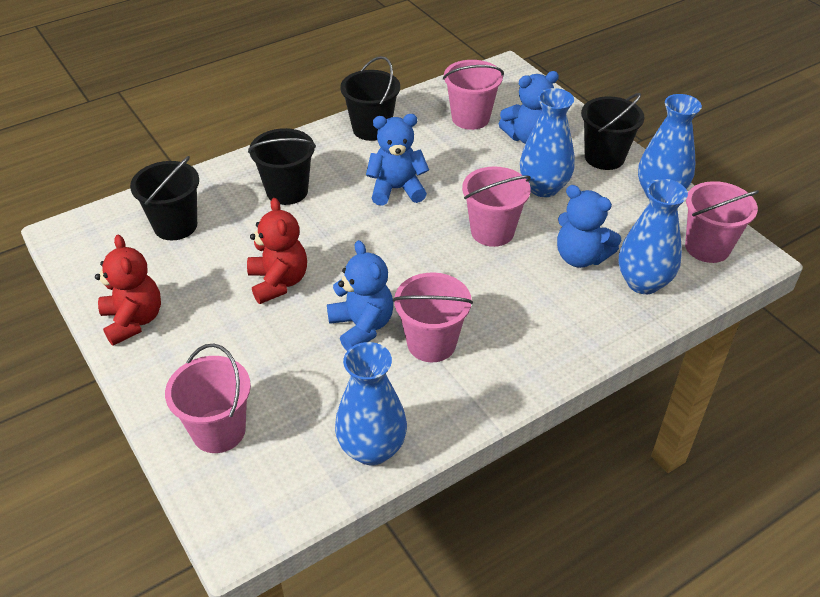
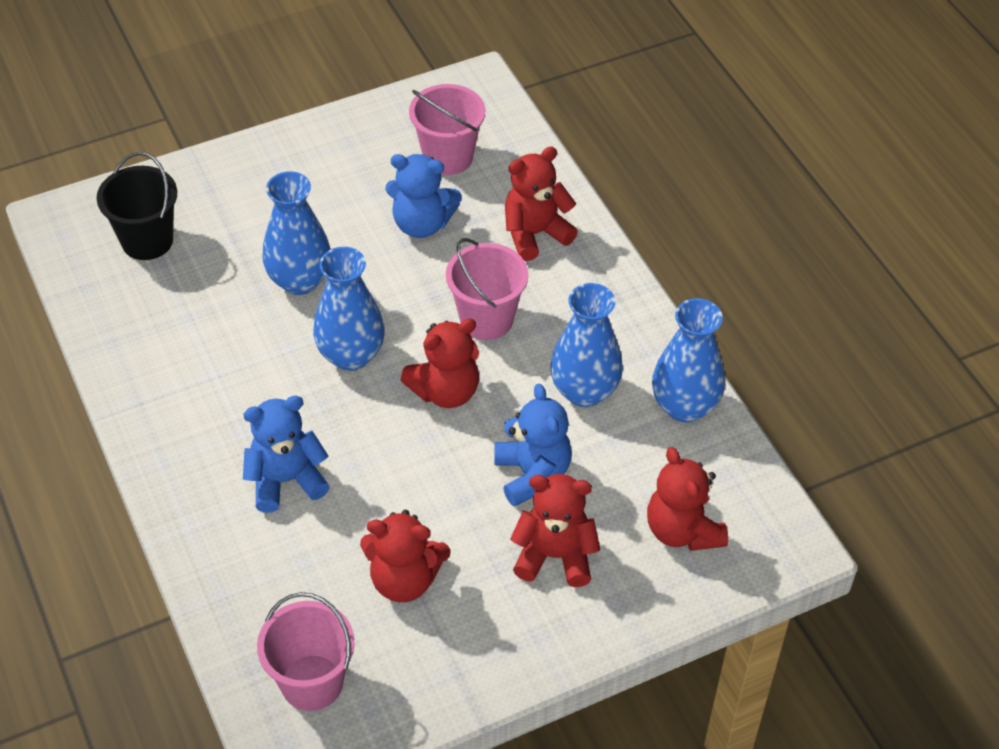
black bucket: [130,156,199,240] [248,128,316,205] [340,56,400,141] [581,93,645,170] = 4 -> [97,152,177,260] = 1
blue teddy bear: [327,240,393,351] [366,114,429,206] [499,71,559,144] [557,185,621,268] = 4 -> [243,395,330,513] [385,154,462,238] [494,383,572,507] = 3
pink bucket: [165,344,251,453] [393,272,473,362] [443,60,504,130] [462,166,531,247] [685,181,759,263] = 5 -> [257,592,355,711] [409,84,485,175] [446,238,528,340] = 3
red teddy bear: [95,235,161,345] [247,198,307,304] = 2 -> [360,510,451,602] [400,318,479,408] [505,147,578,261] [510,474,600,587] [647,447,728,551] = 5

